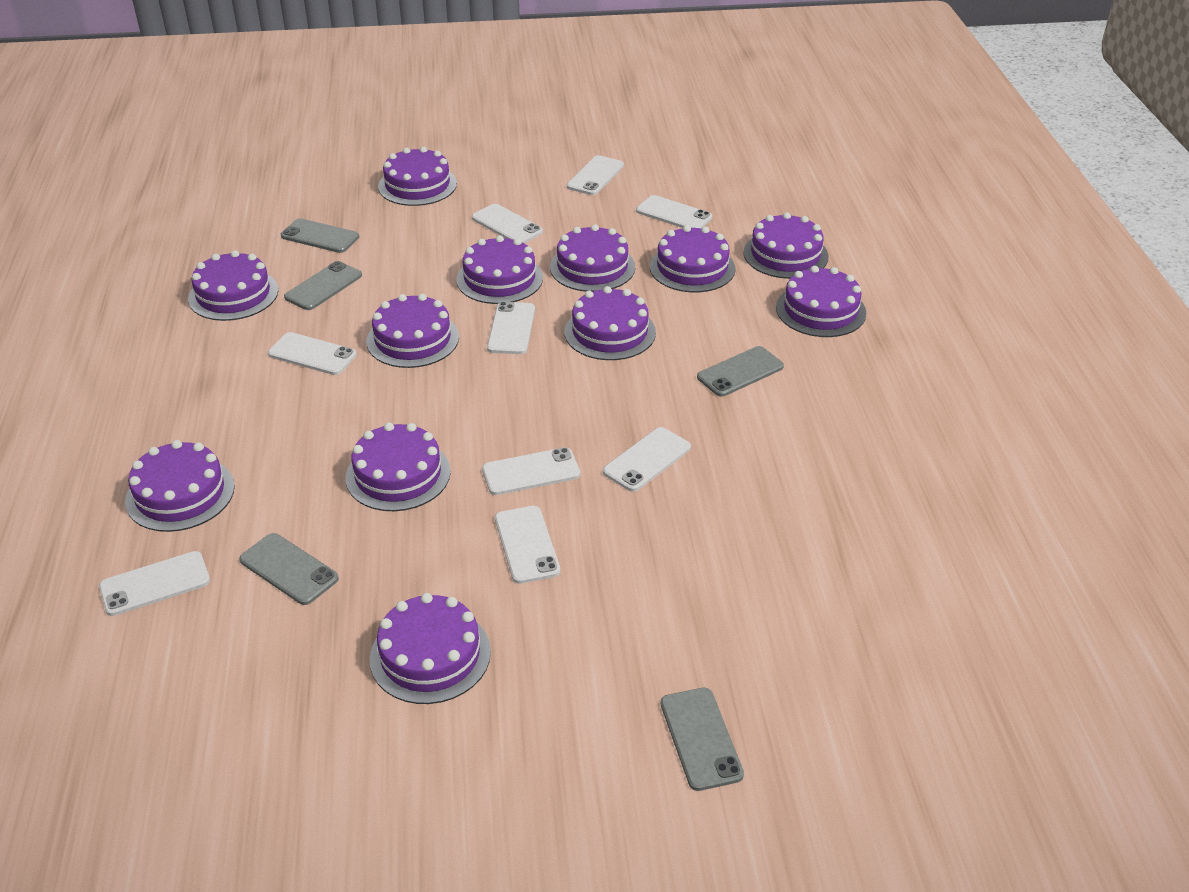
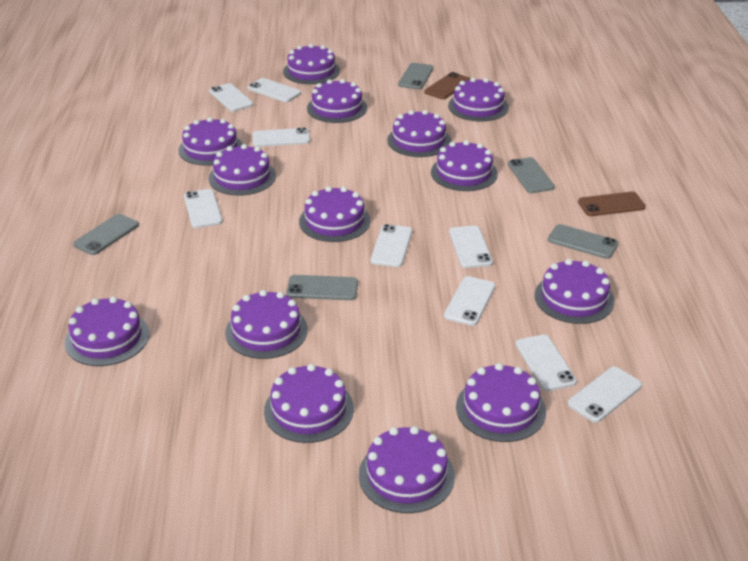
brown phone: none = 0 -> [424,72,471,99] [578,192,646,216] = 2
purple cake: [125,440,235,532] [188,250,278,321] [346,423,451,511] [367,294,459,368] [370,593,491,704] [378,147,457,206] [456,235,543,304] [550,224,635,292] [565,286,656,360] [650,225,735,292] [743,212,828,279] [776,266,866,337] = 12 -> [65,296,149,366] [178,117,243,166] [209,144,276,196] [225,290,308,359] [264,364,354,443] [283,44,340,84] [299,186,371,242] [307,79,367,123] [359,426,455,513] [387,110,451,157] [431,140,498,191] [448,78,509,122] [456,363,546,442] [534,259,614,324] = 14

